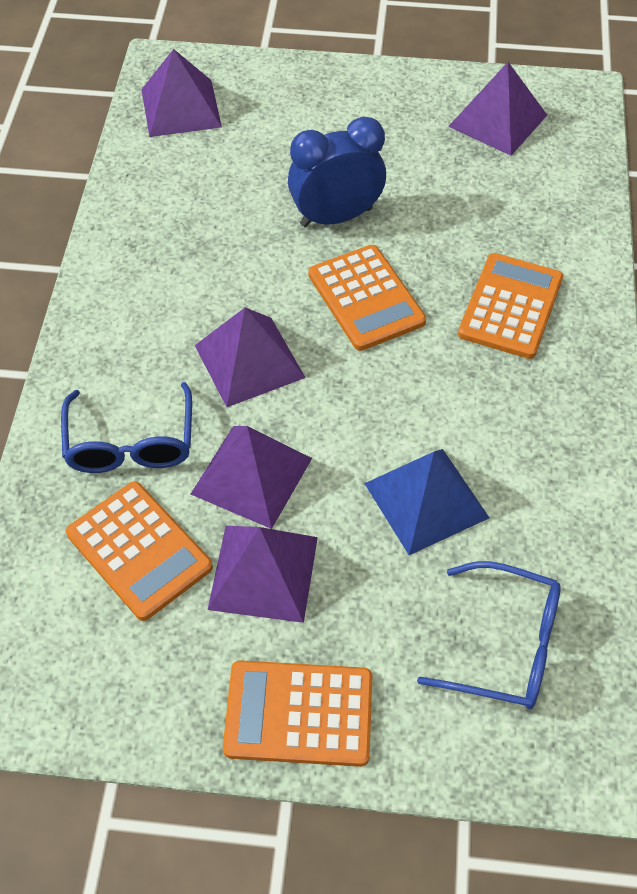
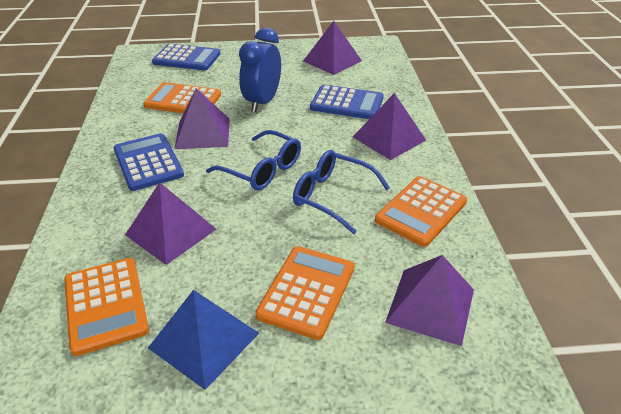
blue calculator: none = 0 -> [113,133,184,191] [152,44,220,70] [310,85,384,119] = 3

